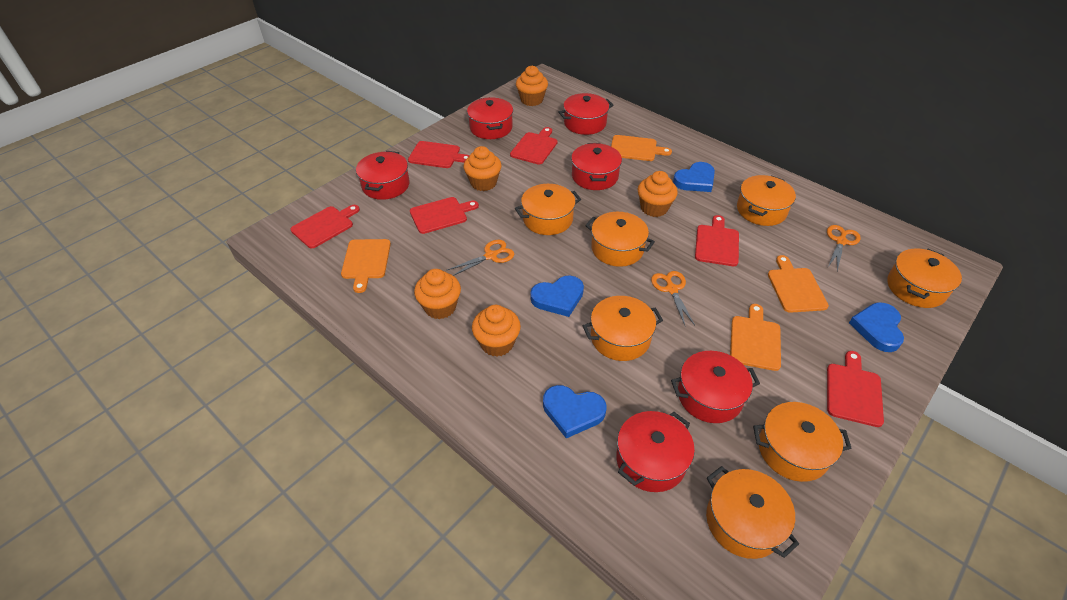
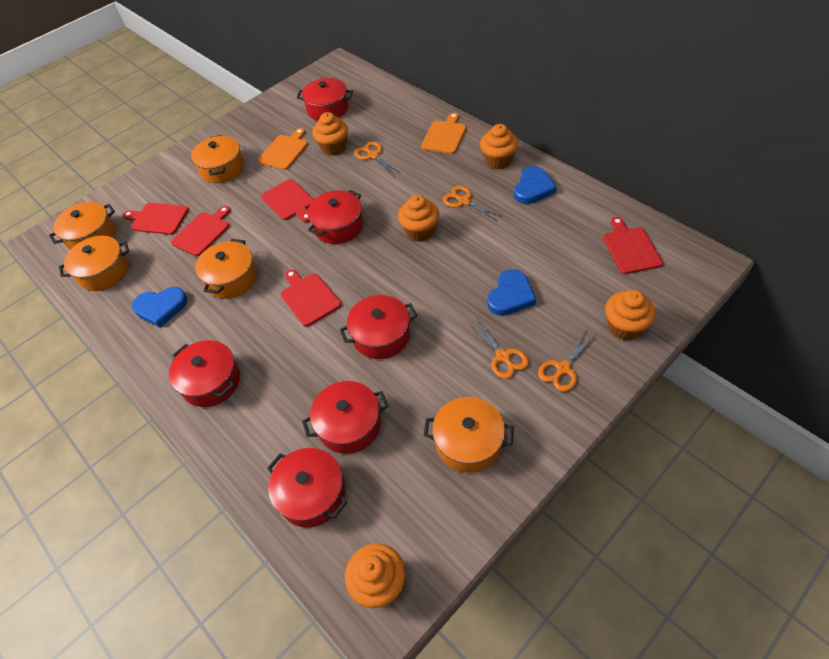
blue heart: [530,275,584,317] [543,385,606,438] [673,162,715,192] [849,302,904,352] = 4 -> [132,287,188,328] [487,269,536,316] [514,166,557,204] = 3
orange cutting board: [341,239,391,293] [611,135,672,161] [730,304,781,371] [768,255,829,313] = 4 -> [258,128,308,170] [421,113,466,154] = 2
orange pot: [515,184,581,235] [583,296,663,361] [585,212,655,267] [706,466,799,559] [737,175,796,226] [753,402,852,482] [887,248,962,308] = 7 -> [49,202,116,250] [59,236,129,291] [191,135,244,183] [195,239,257,299] [423,397,514,473] = 5
orange scissors: [447,240,514,276] [651,271,695,325] [827,225,861,271] = 3 -> [355,142,401,176] [443,186,503,221] [468,317,529,379] [538,329,597,392] = 4
red cutting board: [290,205,360,248] [408,141,470,168] [410,197,479,234] [510,127,558,164] [695,215,739,266] [827,351,884,427] = 6 -> [123,203,189,235] [171,206,230,256] [261,179,314,222] [281,269,341,326] [603,217,663,274] = 5

